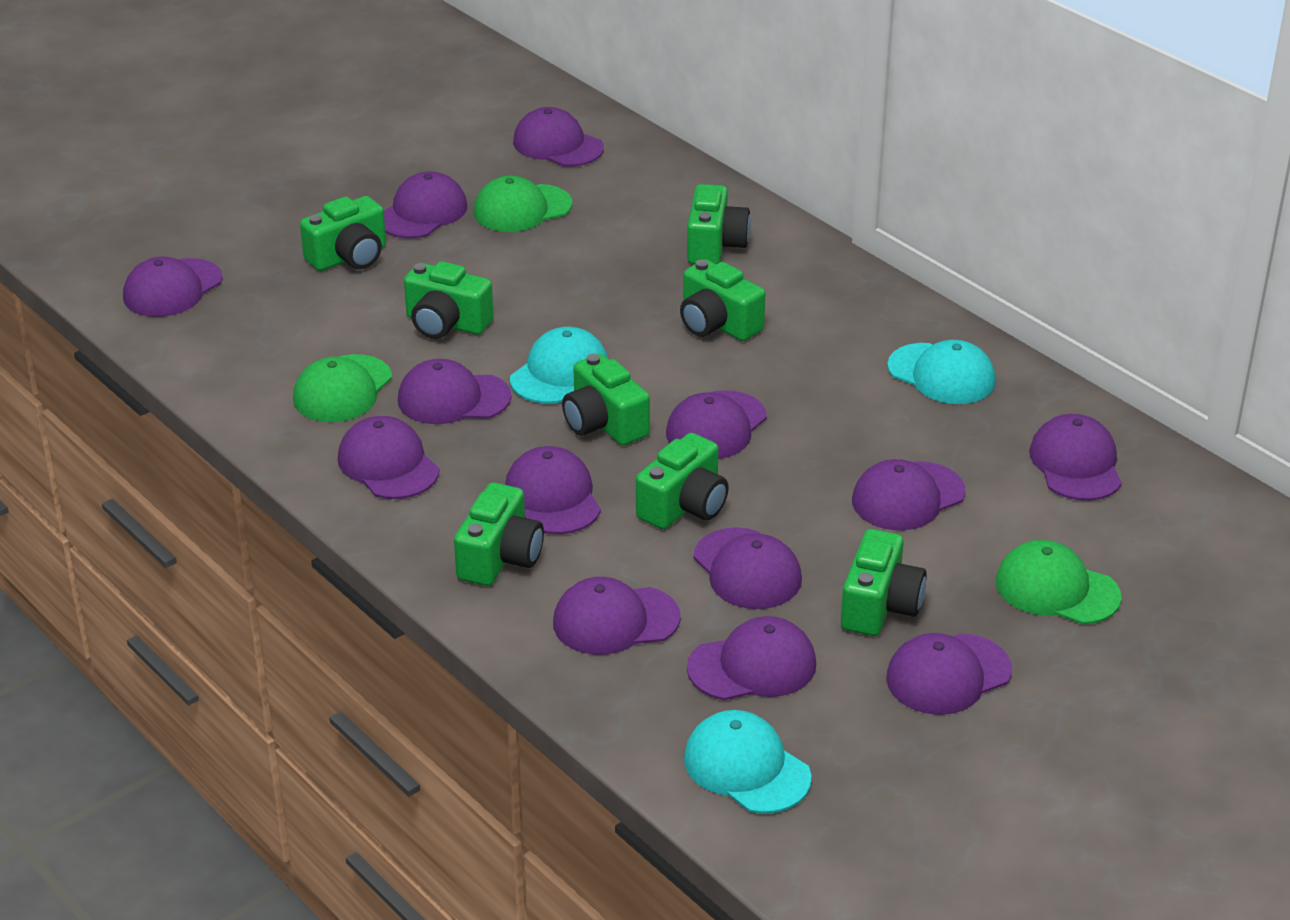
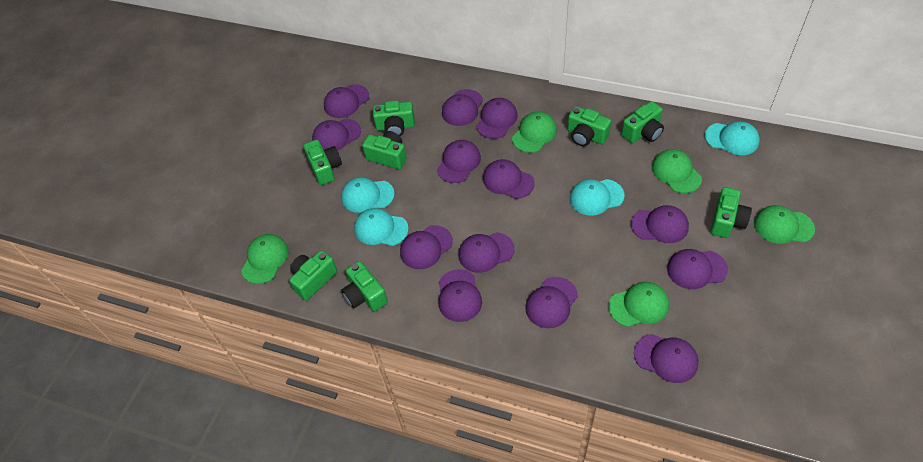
green cap: [293,354,392,422] [474,176,572,232] [996,540,1121,624] = 3 -> [241,234,289,284] [512,112,557,153] [609,282,669,327] [652,149,702,193] [754,205,815,244] = 5
turquoise cap: [510,327,608,404] [684,710,811,814] [887,340,996,404] = 3 -> [341,177,395,213] [354,208,409,246] [570,179,624,216] [705,121,760,155] = 4

